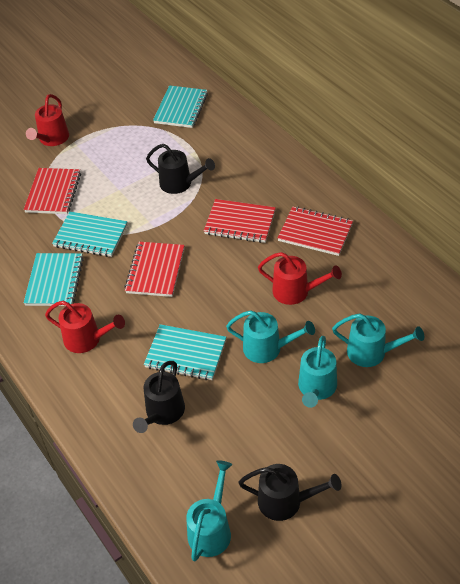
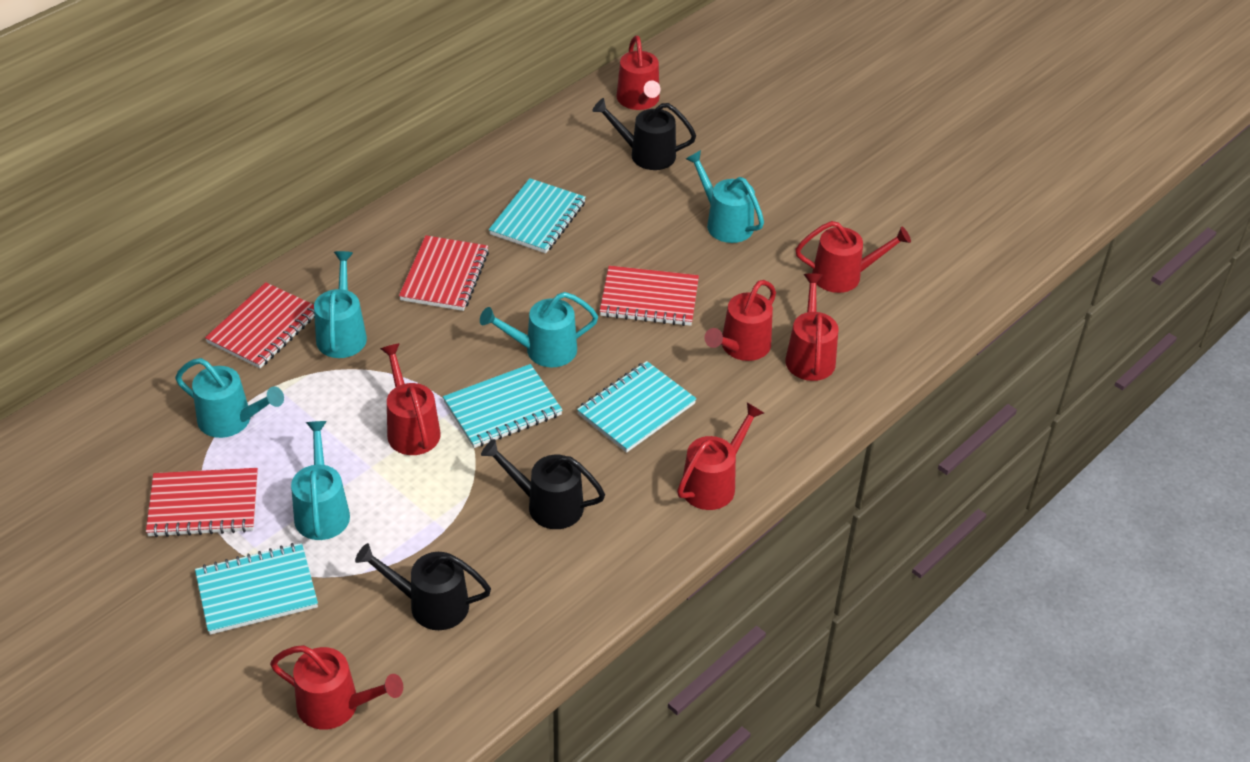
red watering can: [26,94,69,146] [45,301,125,353] [258,252,342,305] = 3 -> [270,645,403,730] [380,343,441,455] [617,35,660,110] [677,403,764,510] [704,280,776,361] [785,274,839,381] [796,221,911,293] = 7
turquoise watering can: [186,460,232,561] [226,310,315,363] [298,336,337,408] [332,314,424,367] = 4 -> [175,358,284,438] [291,421,350,540] [314,251,367,358] [480,292,598,367] [686,150,764,243] = 5

